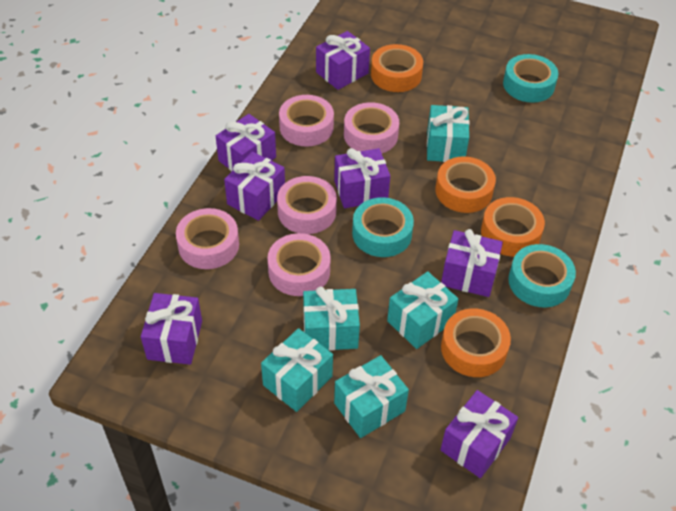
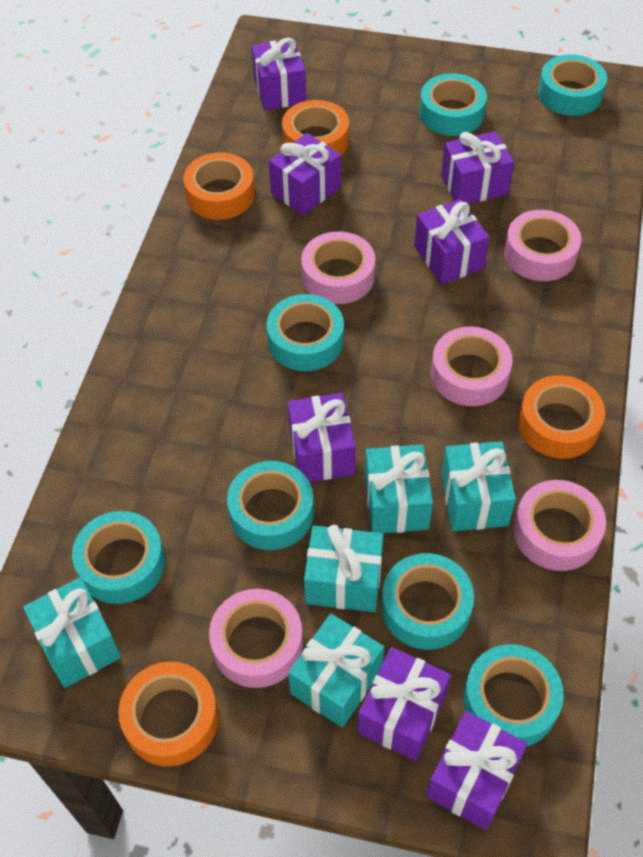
turquoise tape: [352,197,414,257] [503,54,558,103] [508,244,576,307] = 3 -> [72,511,165,604] [227,461,314,550] [267,294,344,371] [381,553,474,650] [419,73,487,136] [463,644,564,746] [538,54,607,116] = 7

